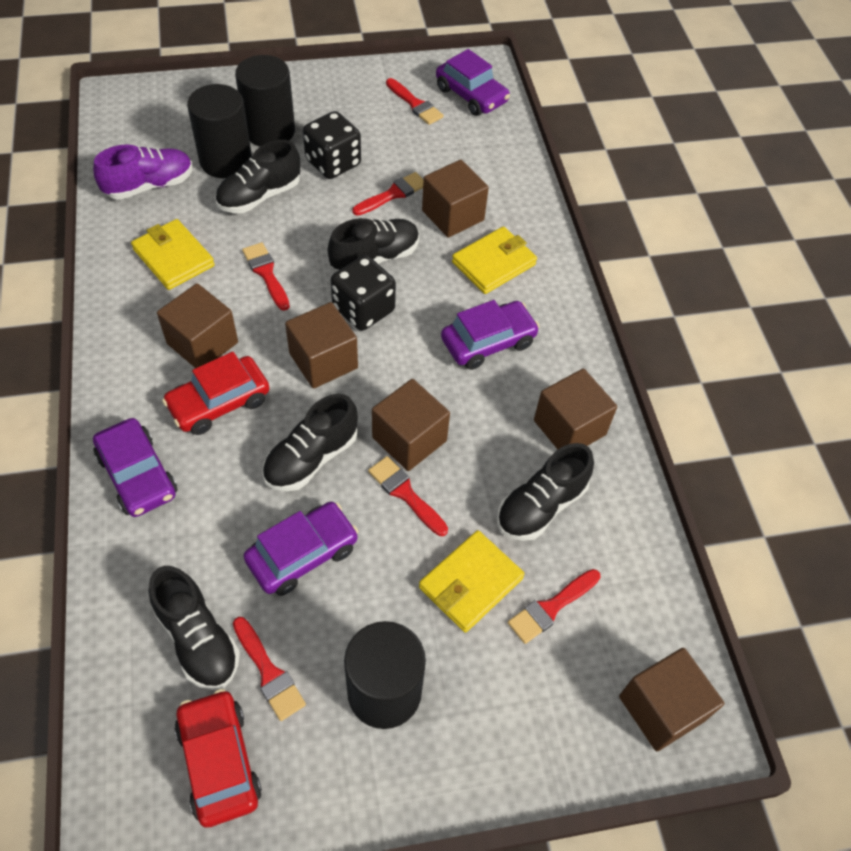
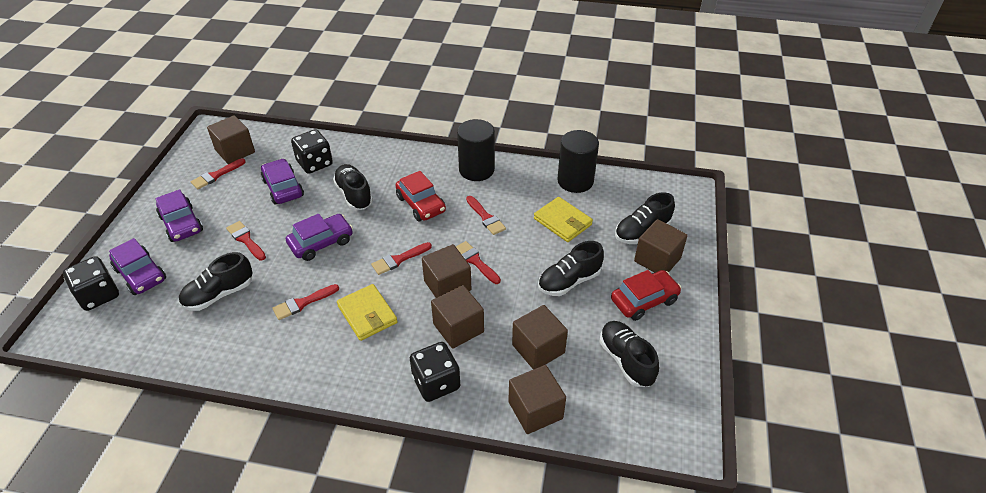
black cylinder: [187,84,252,178] [235,55,295,147] [344,621,426,729] = 3 -> [457,119,495,181] [557,130,599,193] = 2
black dice: [303,111,361,179] [331,255,396,331] = 2 -> [63,256,119,311] [291,129,333,174] [410,342,460,402] = 3
purple shoe: [93,144,193,200] = 1 -> none = 0
yellow wallet: [131,219,215,290] [419,530,524,633] [452,226,537,294] = 3 -> [337,284,398,341] [534,197,593,242] = 2

